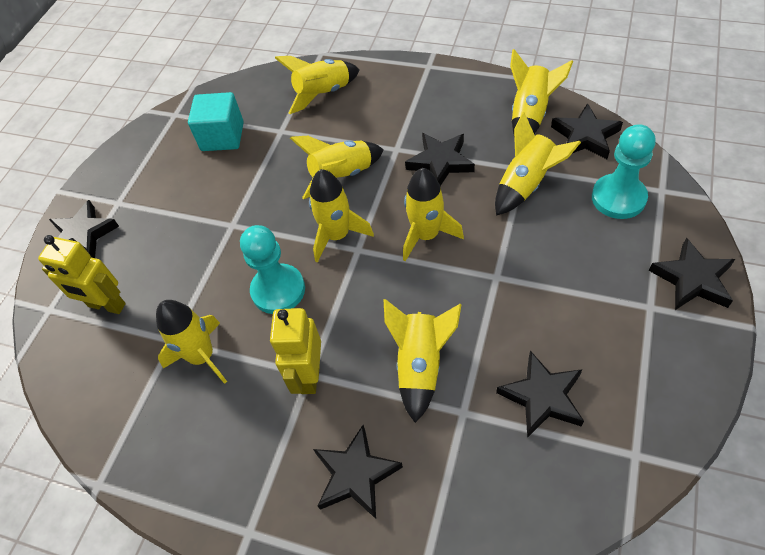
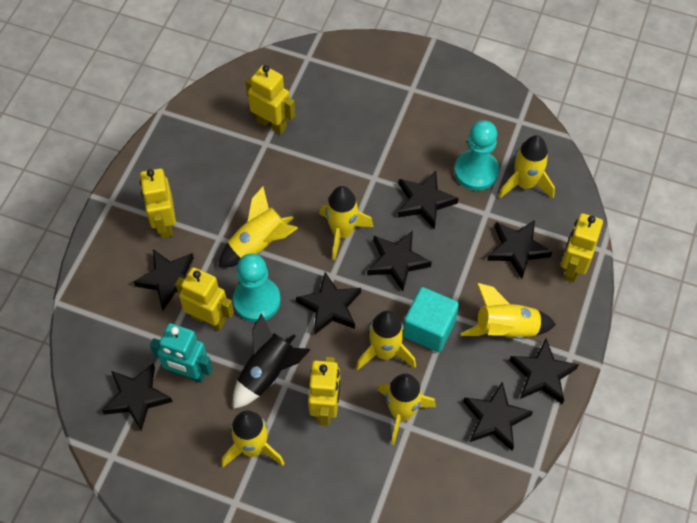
black rocket: none = 0 -> [233,314,310,409] = 1
black star: [49,200,119,258] [313,425,403,519] [405,133,475,186] [496,351,584,438] [551,103,623,159] [649,238,735,310] = 6 -> [102,364,173,431] [133,249,194,310] [296,272,361,335] [367,231,432,291] [398,171,459,230] [463,382,533,451] [487,220,552,279] [509,339,579,404] = 8
turquoise robot: none = 0 -> [150,323,213,383] = 1
yellow robot: [38,235,126,314] [270,308,321,394] = 2 -> [140,168,176,238] [175,267,234,331] [246,65,295,134] [308,357,340,426] [561,213,603,283] = 5
yellow rocket: [156,300,227,384] [275,56,360,114] [290,136,384,199] [309,169,374,263] [383,299,462,423] [403,168,464,261] [495,112,581,216] [510,49,573,134] = 8 -> [218,186,298,268] [221,410,285,467] [319,186,374,260] [356,310,416,370] [377,373,436,445] [461,283,556,339] [498,135,555,198] = 7

